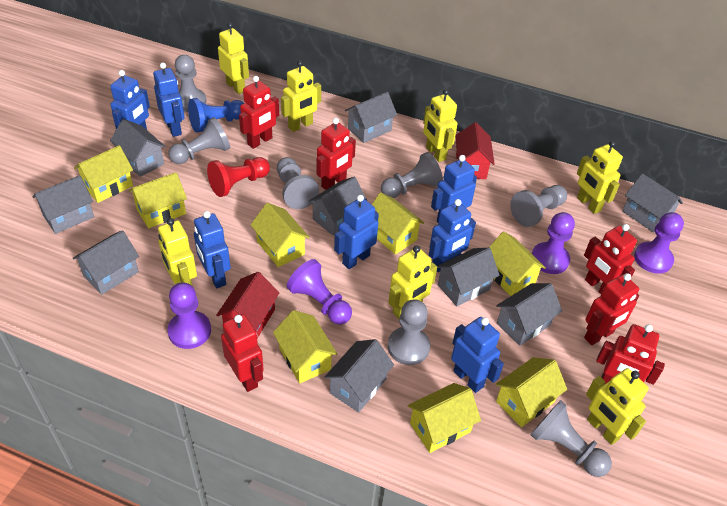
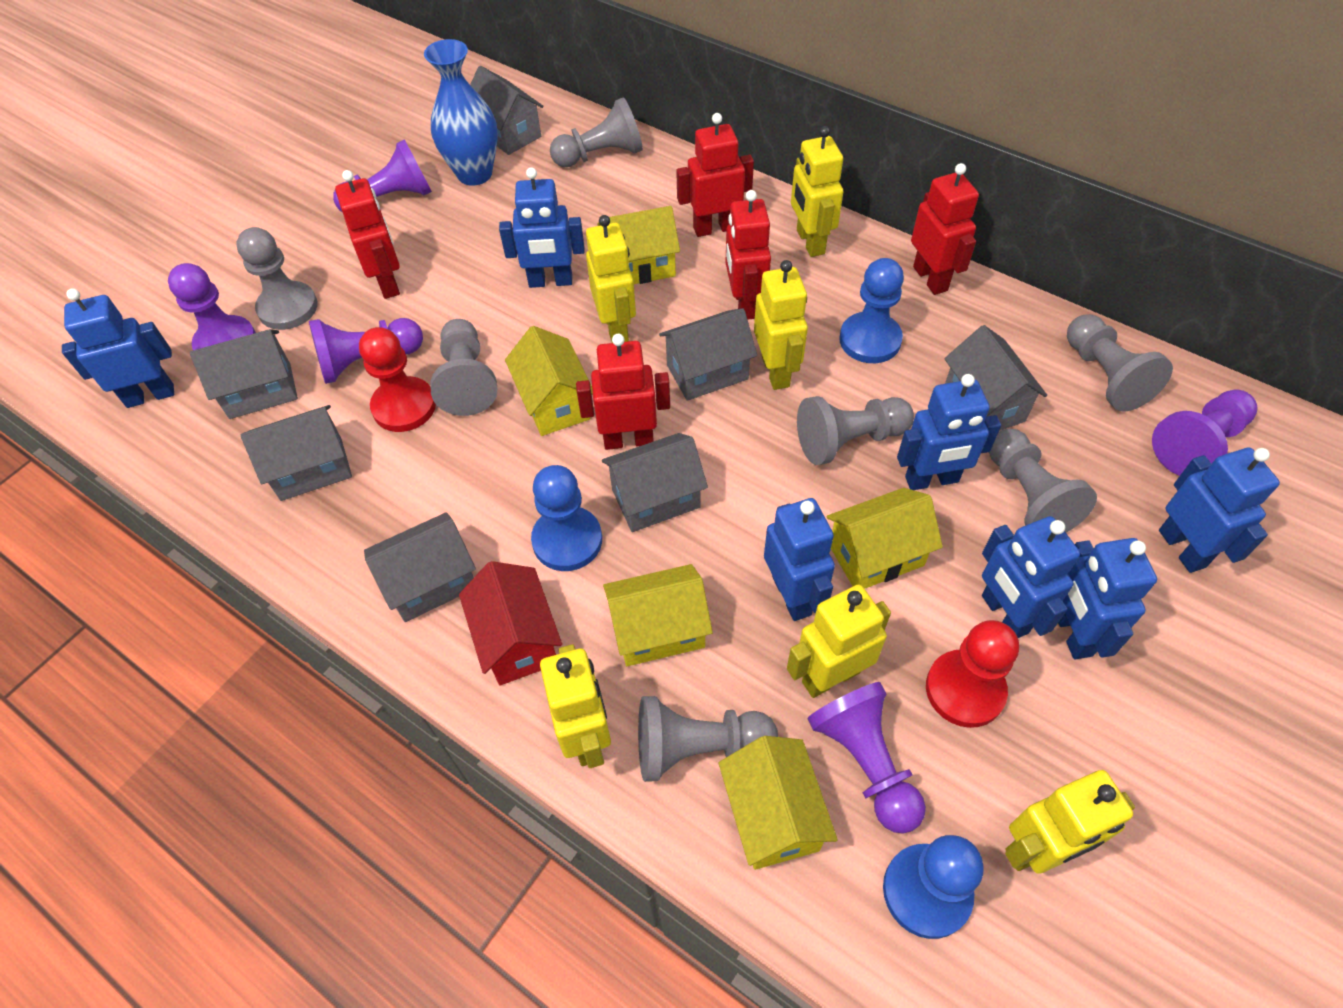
blue pawn: [188,98,244,133] = 1 -> [531,465,602,571] [839,258,904,363] [883,835,984,939] = 3
blue vase: none = 0 -> [424,39,498,186] = 1
grey house: [33,175,94,234] [73,230,139,295] [110,119,166,177] [308,177,367,235] [324,339,394,412] [345,92,397,143] [437,248,500,306] [496,283,562,346] [622,173,683,233] = 9 -> [190,329,298,419] [241,405,352,501] [364,512,476,622] [470,66,543,155] [602,433,708,532] [659,308,757,401] [944,325,1047,431] = 7
purple pawn: [167,282,211,349] [287,259,352,325] [532,212,575,274] [634,212,684,274] = 4 -> [168,263,256,350] [309,318,423,384] [333,139,432,212] [808,682,926,834] [1152,390,1258,476] = 5
red house: [216,272,279,338] [455,122,495,179] = 2 -> [459,561,562,685] = 1
red pawn: [207,157,270,197] = 1 -> [359,327,436,432] [926,620,1019,728] = 2
red robot: [221,314,264,392] [239,76,279,149] [316,118,356,190] [584,224,637,294] [584,273,639,345] [596,324,665,385] = 6 -> [335,170,400,299] [576,334,670,450] [676,113,754,237] [725,190,771,320] [911,163,979,295] = 5
yellow house: [74,145,133,203] [129,172,187,228] [251,203,310,267] [273,310,337,383] [372,192,424,255] [408,383,481,453] [489,231,546,296] [496,357,567,427] = 8 -> [505,326,593,436] [597,206,680,284] [603,564,713,666] [719,736,838,870] [826,488,943,589] = 5
yellow robot: [158,218,197,287] [218,23,249,94] [281,61,321,132] [388,245,437,319] [423,89,458,162] [577,141,623,214] [586,368,649,445] = 7 -> [540,644,611,768] [586,215,636,343] [754,260,808,390] [787,584,891,698] [791,126,843,257] [1005,770,1135,874] = 6

